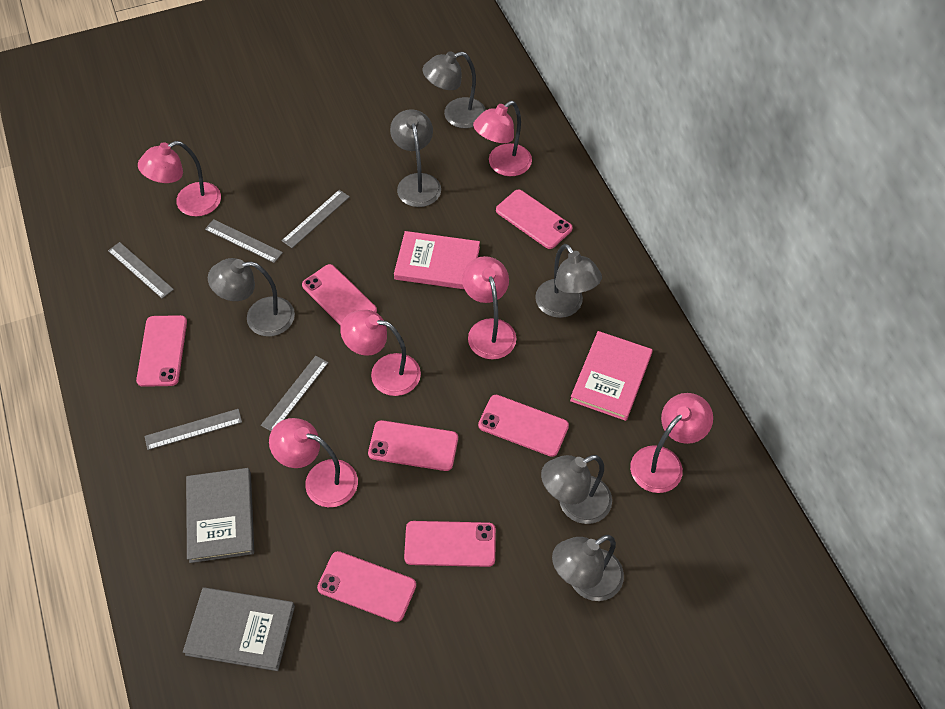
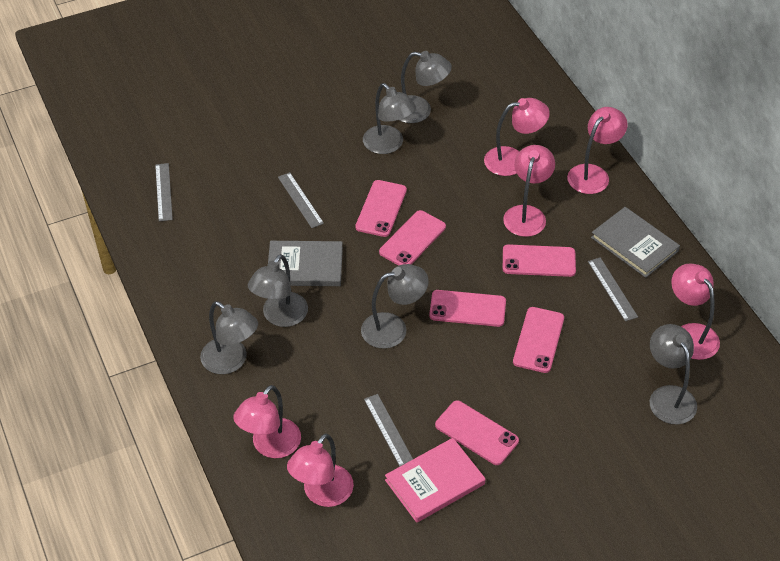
grey ruler: [108,242,174,299] [145,409,242,450] [205,219,283,263] [261,356,329,431] [282,190,350,248] = 5 -> [155,163,173,221] [278,172,324,228] [364,394,413,467] [588,257,638,321] = 4
pink book: [394,231,480,289] [570,331,653,421] = 2 -> [385,438,486,523] = 1
pink phone: [136,315,187,387] [302,264,377,326] [317,551,416,622] [368,420,458,471] [404,521,496,567] [478,395,569,457] [496,190,572,249] = 7 -> [355,180,407,237] [379,210,446,266] [429,290,506,327] [435,400,519,465] [503,244,576,277] [513,307,564,373] = 6

